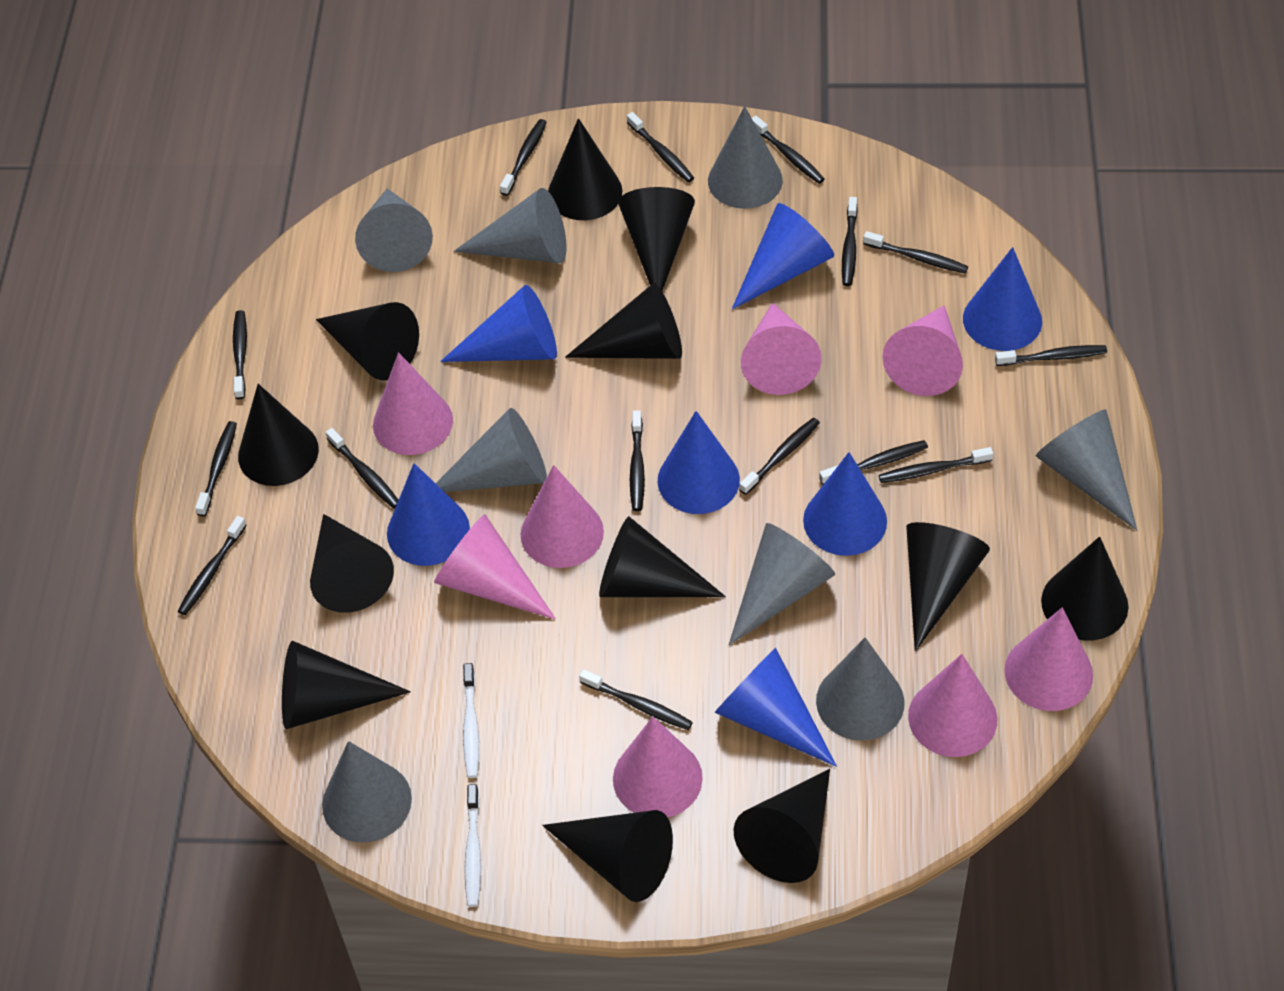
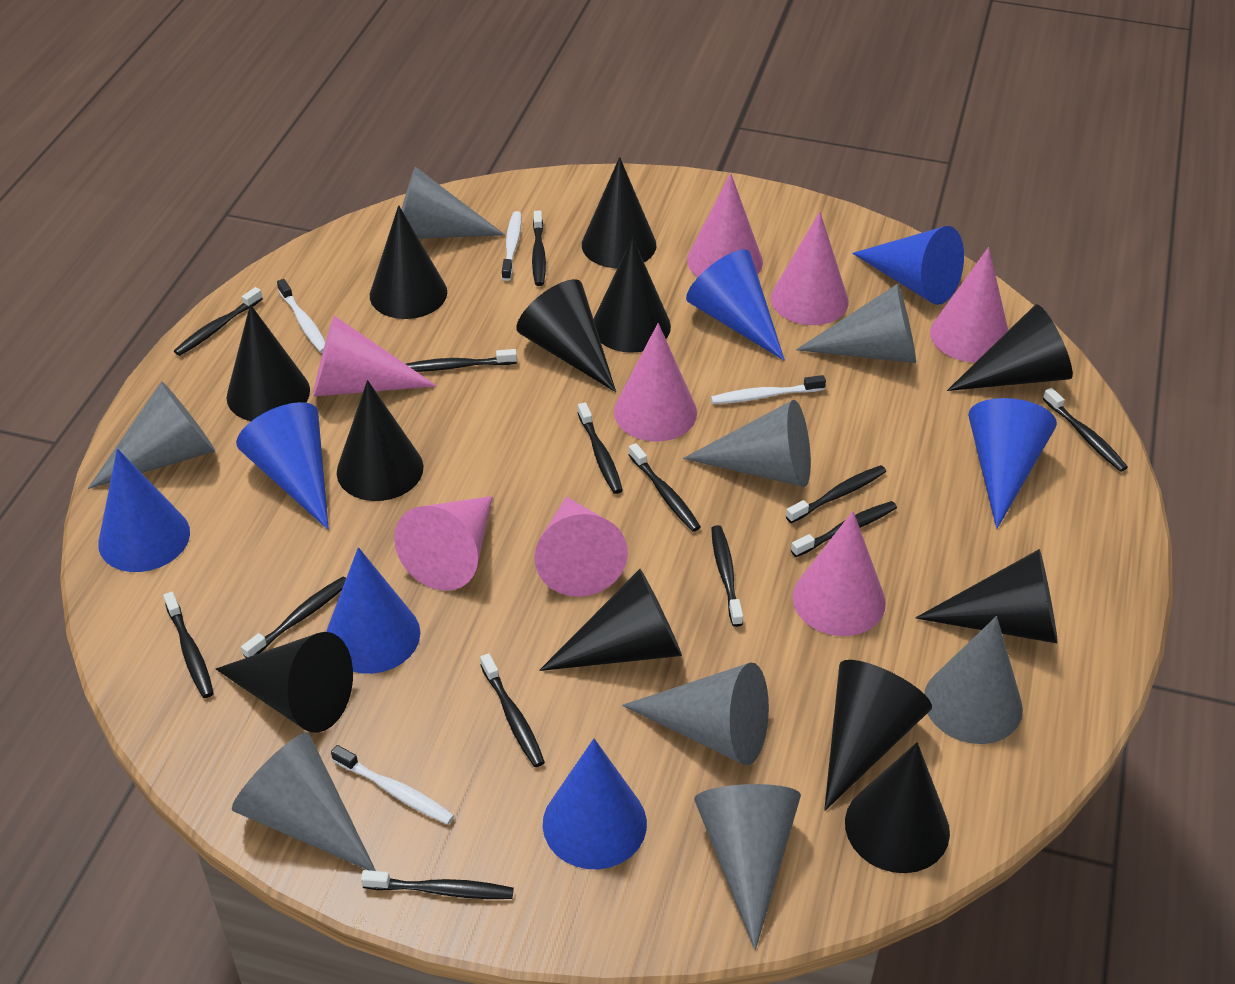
black toothbrush: [178,516,247,615] [195,421,237,516] [233,310,247,399] [326,428,398,508] [500,119,547,196] [579,669,693,730] [627,112,694,182] [630,410,645,511] [739,418,820,495] [752,116,825,184] [819,440,928,485] [842,197,858,286] [863,231,968,274] [879,447,993,483] [995,345,1107,366] = 15 -> [163,592,214,698] [174,287,263,356] [241,577,346,658] [361,870,514,899] [406,349,517,372] [480,653,545,767] [532,211,546,286] [578,402,623,494] [628,443,701,532] [711,525,743,627] [786,465,886,523] [791,501,897,557] [1043,388,1128,472] = 13
white toothbrush: [463,663,479,778] [464,784,481,907] = 2 -> [277,279,325,353] [331,745,454,824] [502,211,522,281] [711,375,826,404] = 4

